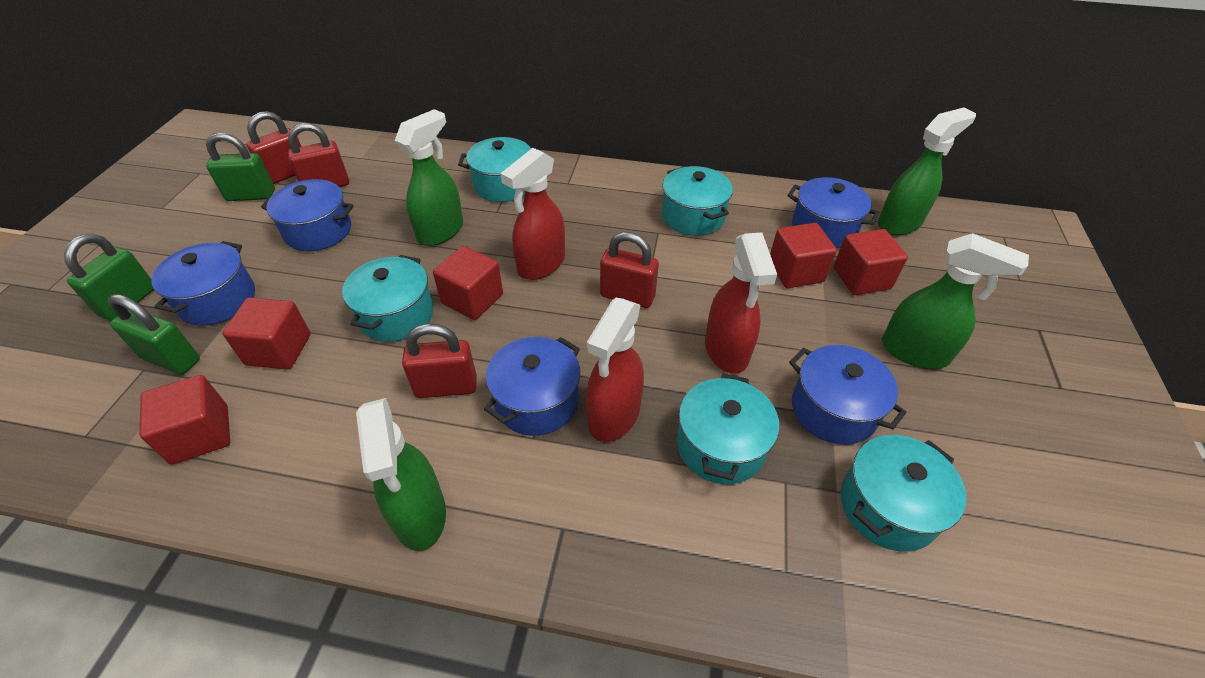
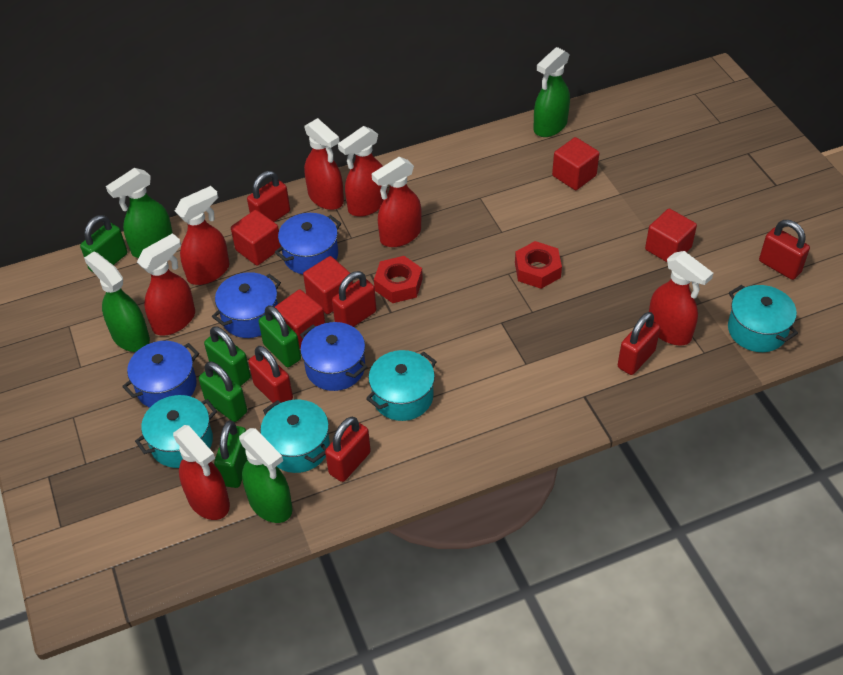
blue pot: [151,241,255,326] [261,179,354,252] [484,337,580,436] [787,177,879,248] [789,345,907,445] = 5 -> [122,341,199,408] [212,272,281,338] [275,213,341,274] [300,322,367,391] = 4
green padlock: [64,234,154,321] [108,294,200,374] [206,132,275,201] = 3 -> [80,215,127,273] [199,361,247,422] [204,326,251,386] [214,421,248,488] [259,305,301,367] = 5
red nut: none = 0 -> [374,256,423,303] [515,241,562,289] = 2
red padlock: [247,111,302,184] [288,123,349,187] [402,324,477,398] [600,232,659,308] = 4 -> [247,171,290,222] [248,346,293,403] [325,417,371,482] [332,271,376,327] [618,312,660,375] [759,220,810,280] = 6
red spray bottle: [500,148,565,280] [586,298,644,442] [705,232,777,374] = 3 -> [137,233,195,335] [173,425,230,520] [175,186,230,285] [304,118,344,210] [338,126,387,217] [372,157,422,247] [649,251,713,345] = 7
turquoise pot: [342,255,434,342] [458,137,531,202] [662,166,733,236] [677,373,779,484] [841,435,966,551] = 5 -> [135,395,217,468] [260,399,330,473] [366,350,437,421] [728,285,798,352] = 4

